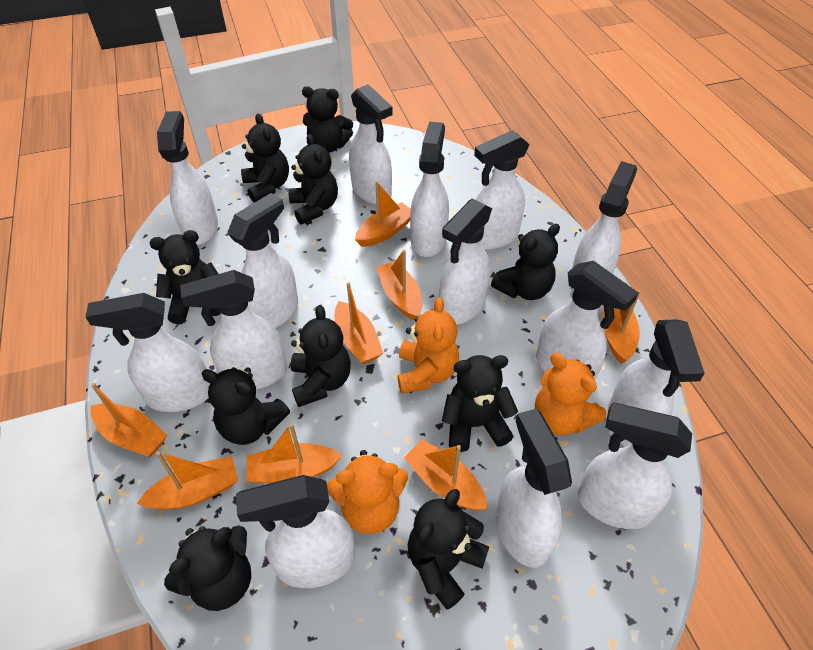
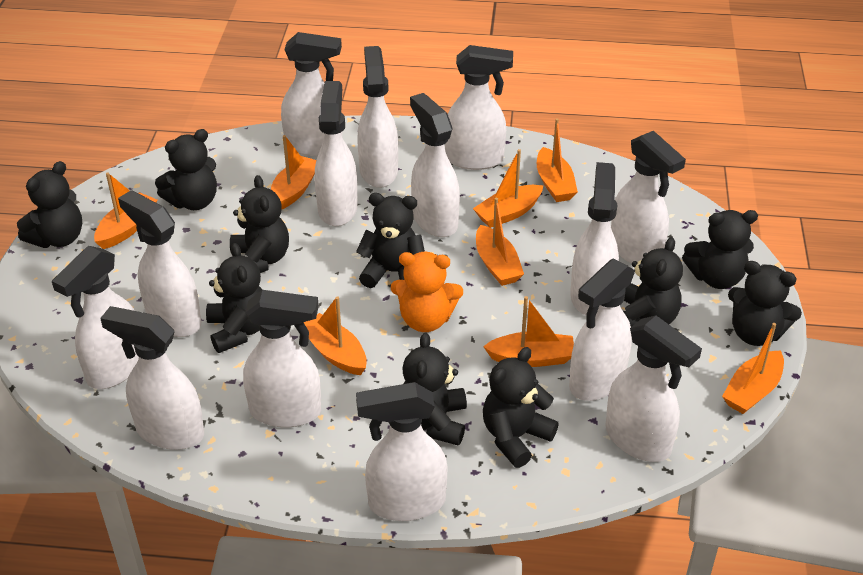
orange teddy bear: [327,450,408,534] [397,297,459,394] [535,353,606,435] = 3 -> [391,252,463,332] = 1

